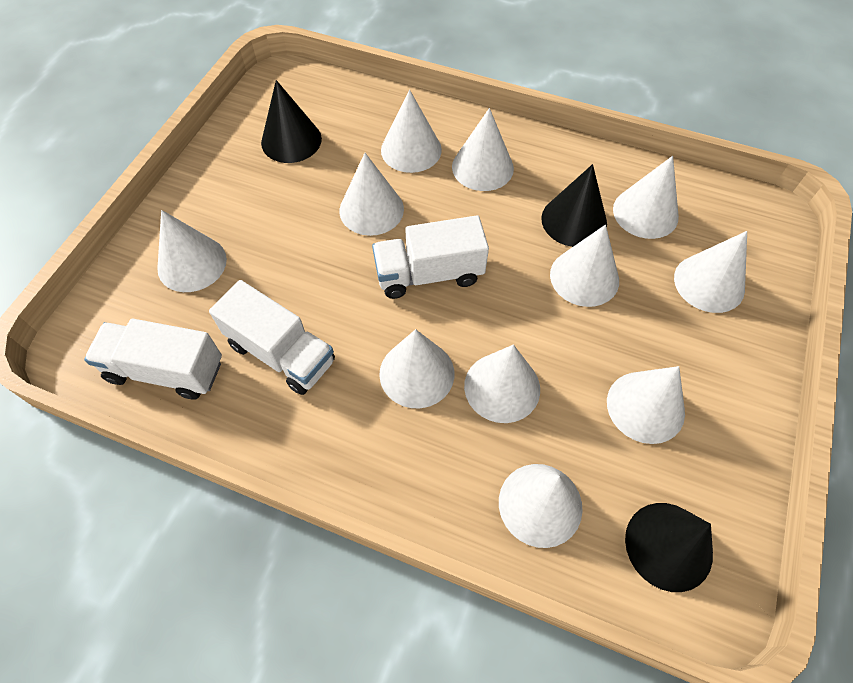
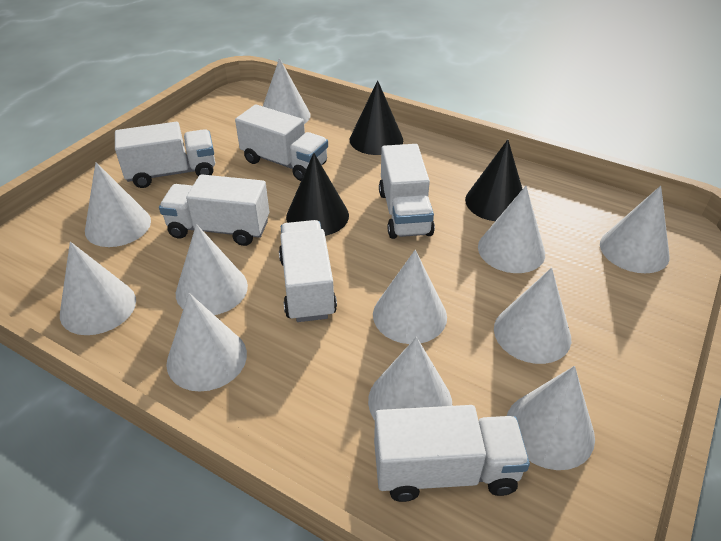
white truck: [84,319,222,400] [209,280,335,395] [372,215,489,299] = 3 -> [115,122,215,188] [159,174,269,246] [235,104,328,181] [279,220,337,322] [374,405,530,502] [379,144,435,239] = 6

